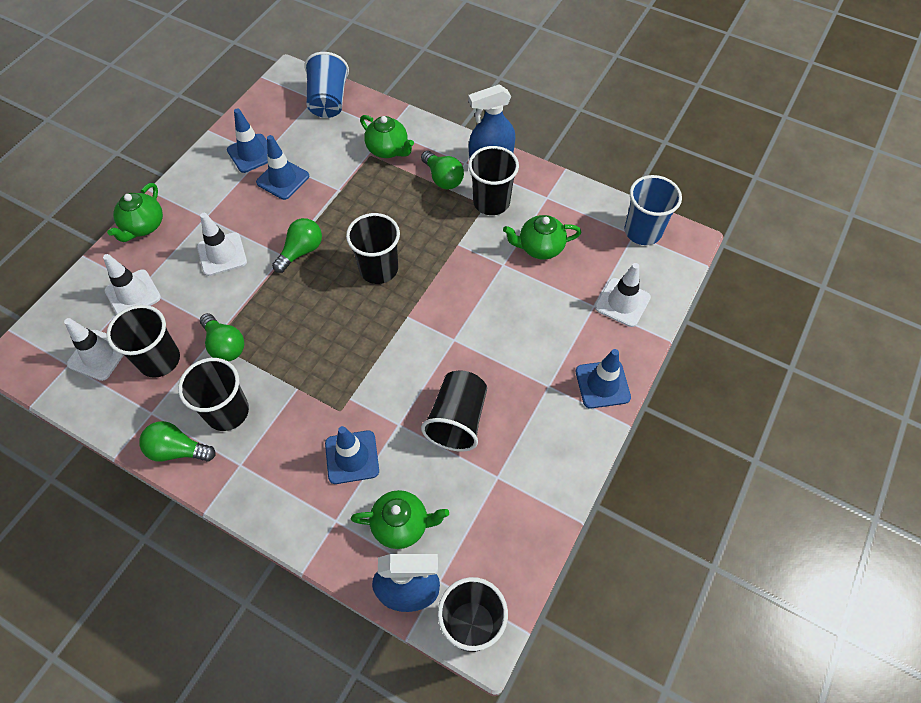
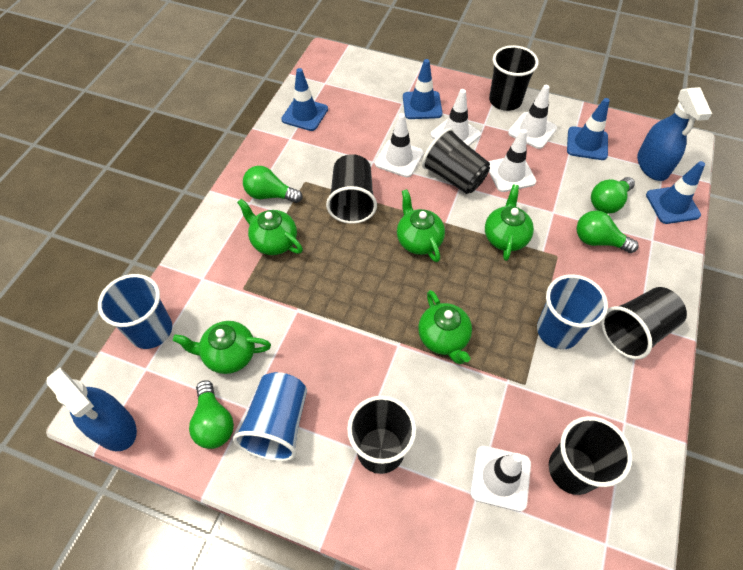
blue cup: [304,52,349,118] [625,175,682,245] = 2 -> [98,274,172,349] [233,372,307,461] [537,274,608,350] = 3
green teapot: [107,183,163,242] [351,490,449,549] [360,115,414,158] [503,215,582,259] = 4 -> [173,321,271,374] [237,199,303,255] [397,189,445,262] [418,290,472,364] [485,185,534,261] = 5
white traffic cone: [64,318,124,381] [103,254,161,314] [197,213,247,276] [595,263,651,327] = 4 -> [375,113,424,177] [431,89,481,146] [470,446,531,512] [488,129,536,192] [508,85,557,149] = 5

